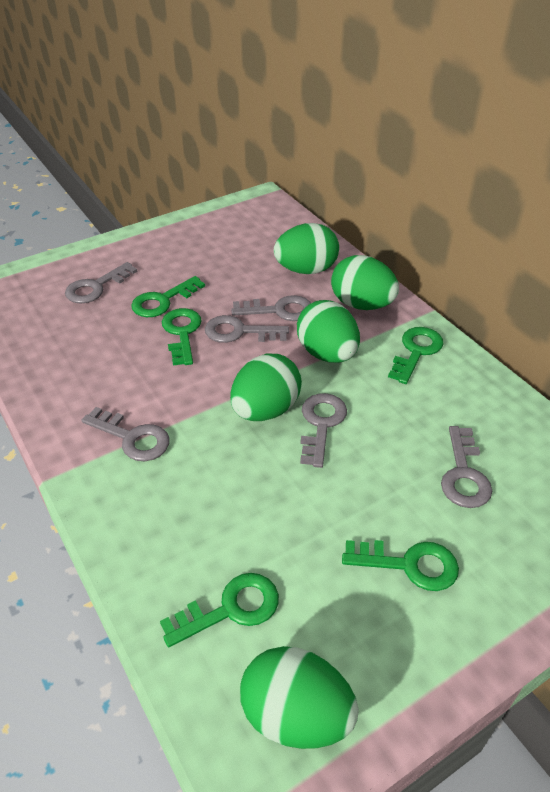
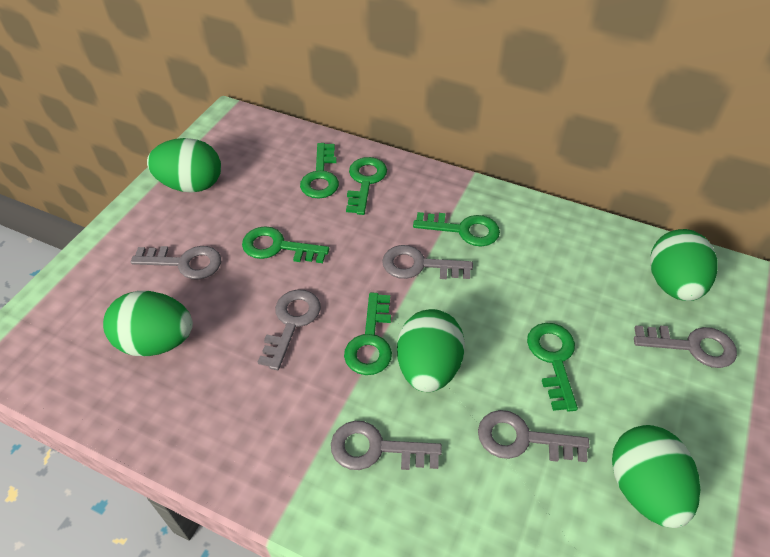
green key: [131,276,205,317] [160,573,279,647] [162,308,202,366] [342,540,459,591] [388,327,443,384] = 5 -> [242,226,329,263] [300,143,339,199] [344,293,392,375] [346,157,387,215] [413,212,500,247] [527,323,578,412] = 6

